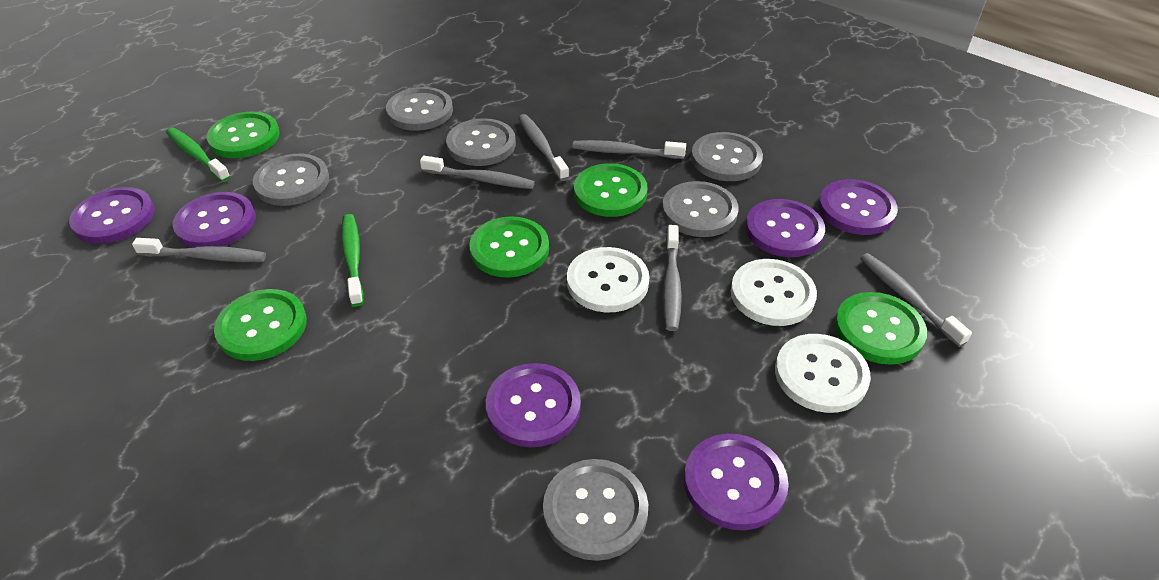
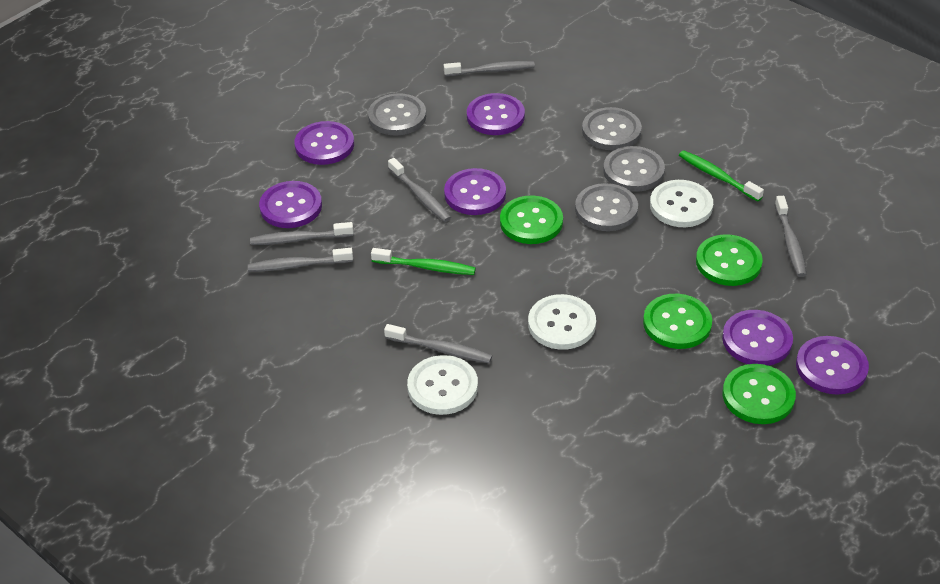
green button: [206,112,280,158] [214,289,307,361] [469,216,549,278] [574,163,648,217] [835,292,927,365] = 5 -> [500,195,563,244] [643,294,712,349] [696,234,763,286] [723,364,796,424] = 4
grey button: [253,154,329,206] [386,87,453,131] [446,118,516,166] [543,459,648,561] [662,181,739,237] [691,132,763,181] = 6 -> [368,93,426,136] [575,183,638,231] [582,107,642,150] [603,146,665,192] = 4

